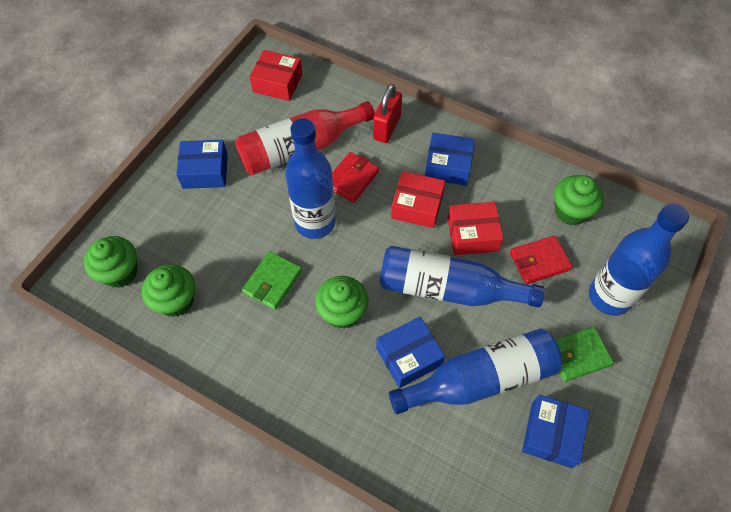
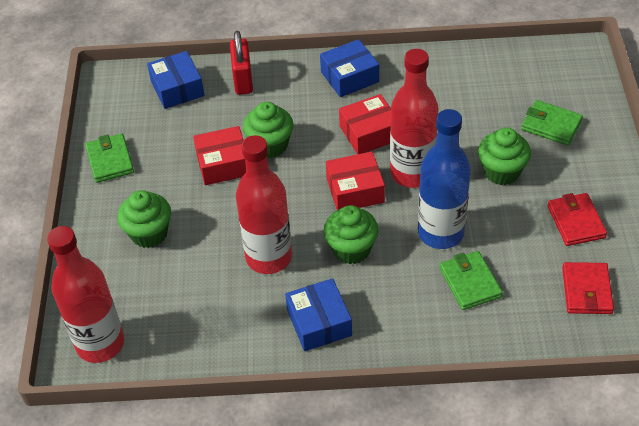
blue bottle: [285,118,336,239] [380,245,545,307] [389,328,562,414] [589,203,689,316] = 4 -> [418,109,471,249] = 1
blue box: [176,140,228,189] [376,316,445,388] [425,133,475,186] [522,395,590,468] = 4 -> [147,51,204,109] [285,278,352,351] [320,39,379,97] = 3
green wallet: [242,251,302,310] [555,326,614,382] = 2 -> [85,133,134,183] [439,251,503,310] [521,100,583,145] = 3
red bottle: [235,101,375,175] = 1 -> [47,226,124,363] [236,135,292,274] [390,49,439,188] = 3

